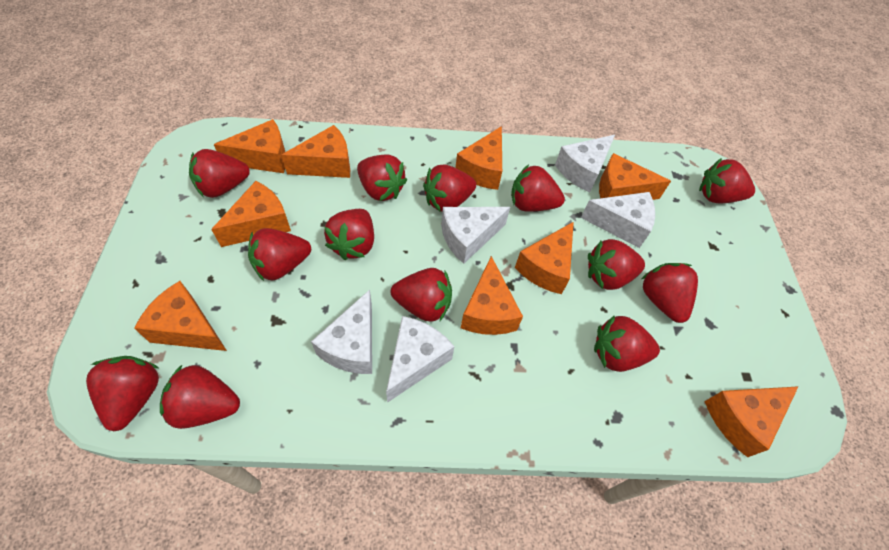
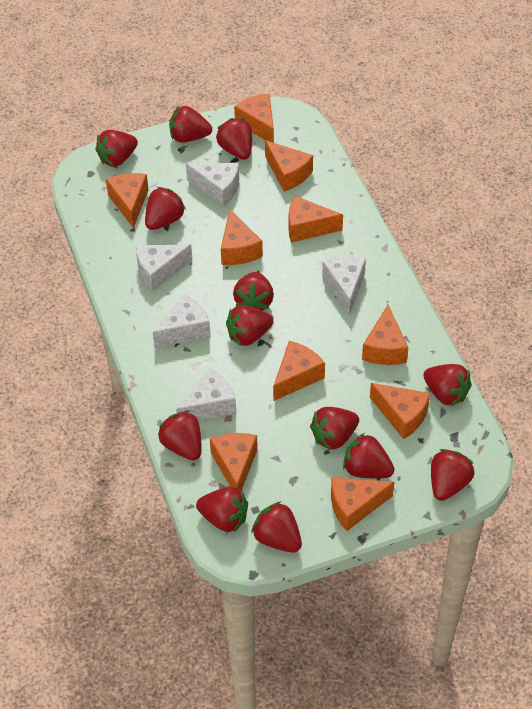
orange cheese: [134,281,227,351] [211,181,291,247] [214,119,285,173] [282,125,350,178] [456,126,502,190] [461,256,523,335] [515,222,574,294] [599,153,671,200] [705,386,799,457] = 9 -> [106,173,149,228] [210,433,258,490] [221,209,263,265] [234,93,274,143] [265,140,313,191] [273,341,325,401] [289,196,343,242] [331,477,394,531] [362,305,408,365] [370,383,430,439] = 10

